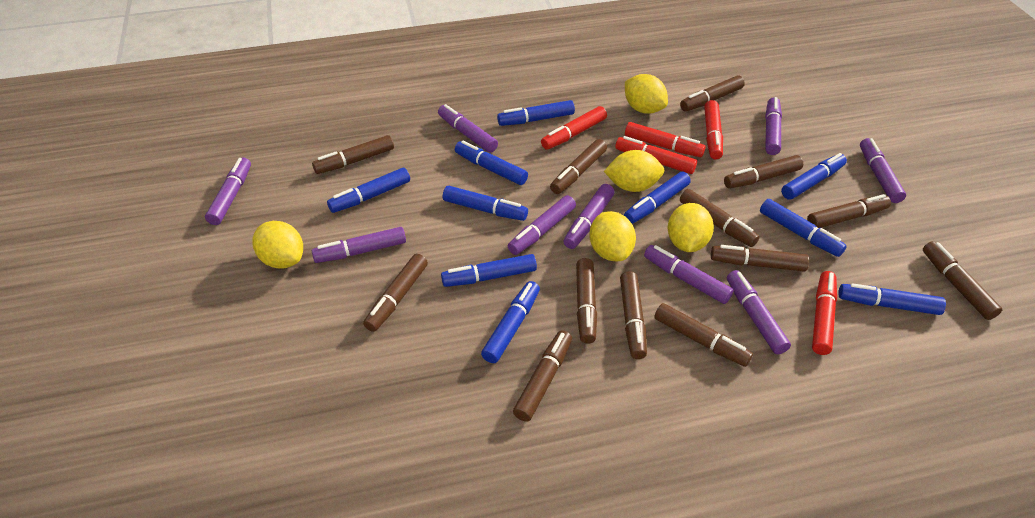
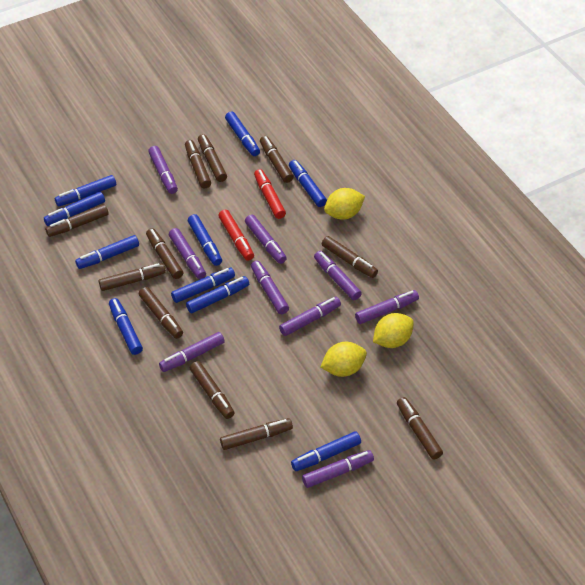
brown marker: [312,135,394,174] [363,254,428,332] [513,330,572,422] [550,139,607,194] [576,258,597,344] [620,271,647,359] [654,303,753,367] [680,75,745,111] [680,189,759,247] [711,245,809,271] [724,155,803,188] [807,194,891,228] [923,241,1002,320] = 13 -> [45,204,109,237] [99,263,166,291] [139,287,183,339] [146,228,184,279] [185,140,211,189] [190,361,235,419] [198,134,227,182] [220,418,293,450] [260,136,294,183] [322,236,378,278] [397,397,443,460] = 11
red marker: [541,106,607,150] [615,136,697,174] [625,122,706,157] [704,100,723,159] [812,271,837,355] = 5 -> [218,210,254,261] [254,169,286,219] = 2
yellow lemon: [252,221,303,269] [589,211,636,261] [604,150,665,192] [625,74,668,114] [668,203,714,252] = 5 -> [320,342,367,377] [324,188,365,220] [373,313,414,348] = 3

